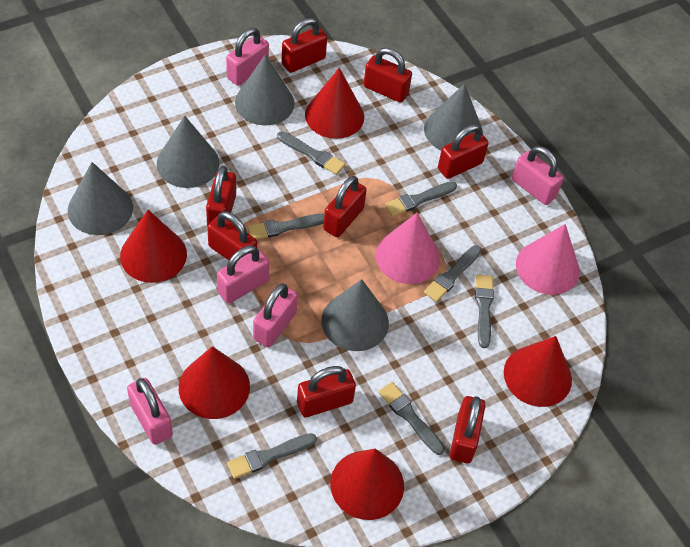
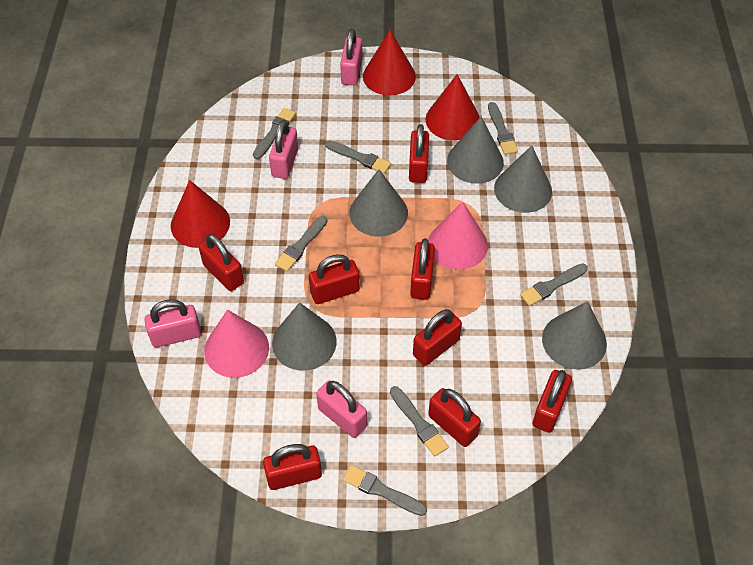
pink padlock: [127,378,173,445] [217,245,269,303] [226,28,269,86] [253,283,298,347] [512,146,564,205] = 5 -> [145,299,201,348] [269,120,298,179] [316,381,367,438] [340,29,363,86] = 4
red cone: [120,210,187,283] [179,346,250,419] [305,68,364,139] [330,449,404,520] [504,336,572,407] = 5 -> [171,180,230,248] [363,30,416,96] [426,74,480,140] = 3

